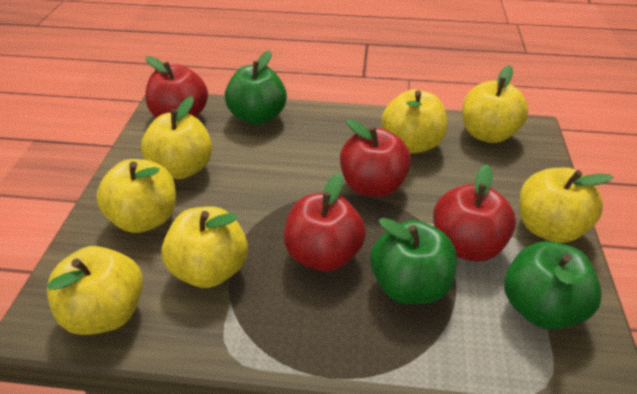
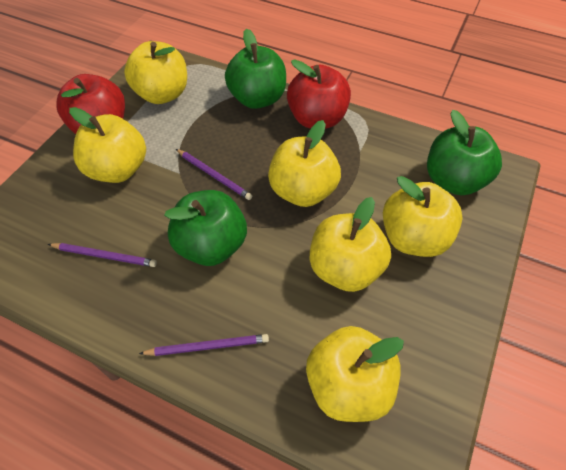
purple pencil: none = 0 -> [48,243,157,267] [139,334,269,356] [176,149,252,200] = 3
red apple: [145,56,208,118] [284,173,366,272] [340,119,411,197] [433,164,516,262] = 4 -> [57,74,125,134] [287,60,351,129] = 2
yellow apple: [47,246,143,335] [96,159,176,233] [141,96,212,179] [162,206,248,288] [381,89,447,154] [462,65,528,143] [519,168,614,243] = 7 -> [69,107,146,183] [124,41,187,104] [268,120,341,207] [306,326,404,422] [310,197,391,292] [383,176,463,257] = 6

